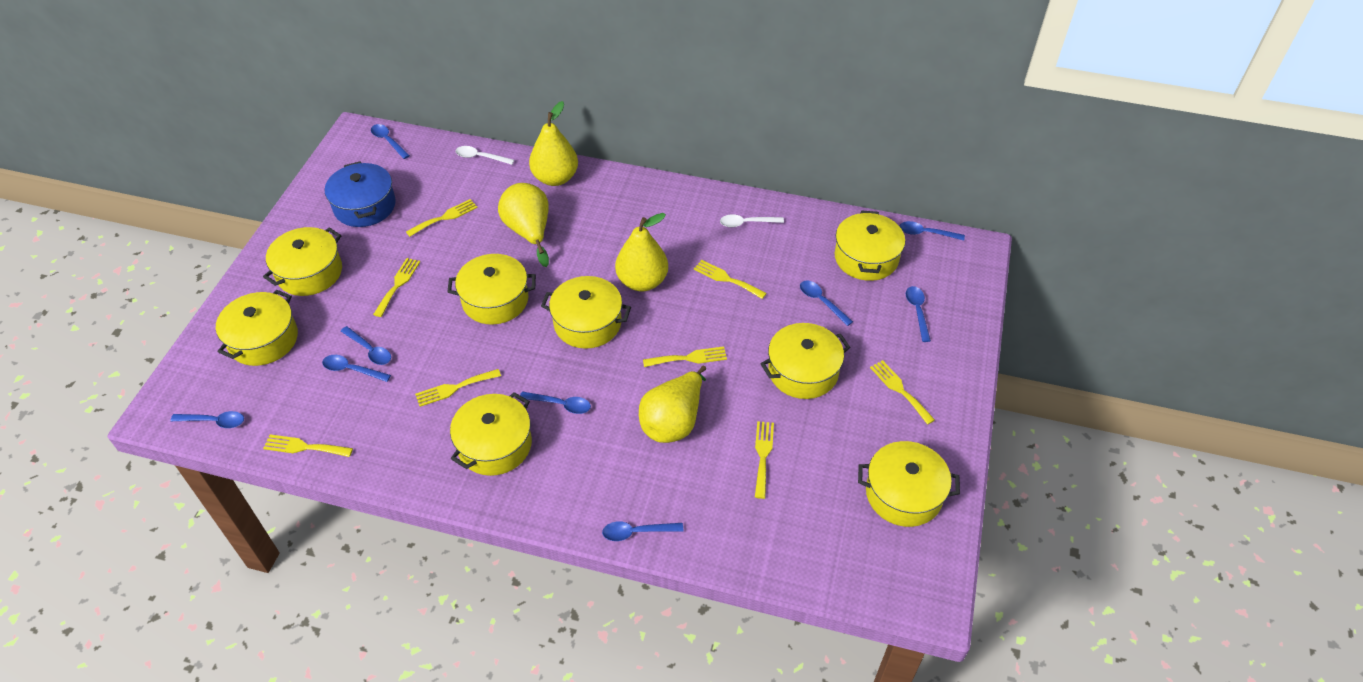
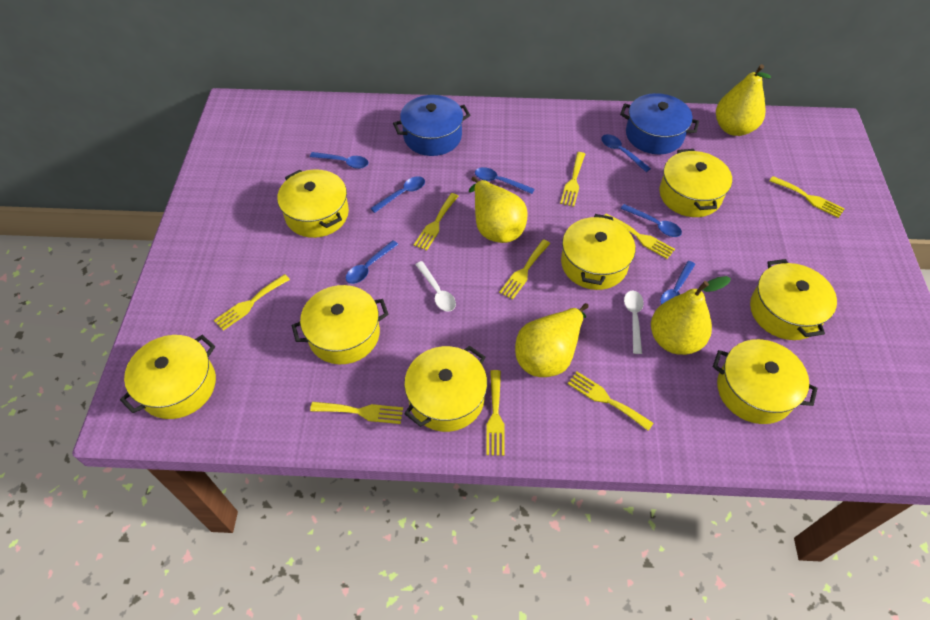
blue pot: [325,161,396,227] = 1 -> [393,95,470,156] [620,93,699,154] = 2
blue spoon: [170,411,244,428] [322,355,391,382] [341,326,391,365] [371,124,410,159] [520,391,591,414] [602,521,683,541] [800,280,853,326] [900,221,965,241] [906,286,931,342] = 9 -> [310,152,369,169] [346,240,398,284] [370,176,425,213] [475,167,535,194] [601,134,651,172] [621,204,682,237] [660,261,695,305] = 7
yellow fork: [263,434,353,457] [373,258,420,317] [406,199,478,237] [415,369,501,407] [643,346,727,367] [694,260,767,299] [755,421,774,499] [870,360,935,425] = 8 -> [214,274,290,331] [310,402,403,424] [414,193,458,251] [486,370,505,456] [499,239,551,300] [560,152,585,207] [568,372,653,431] [605,214,675,259] [770,176,845,218] = 9

